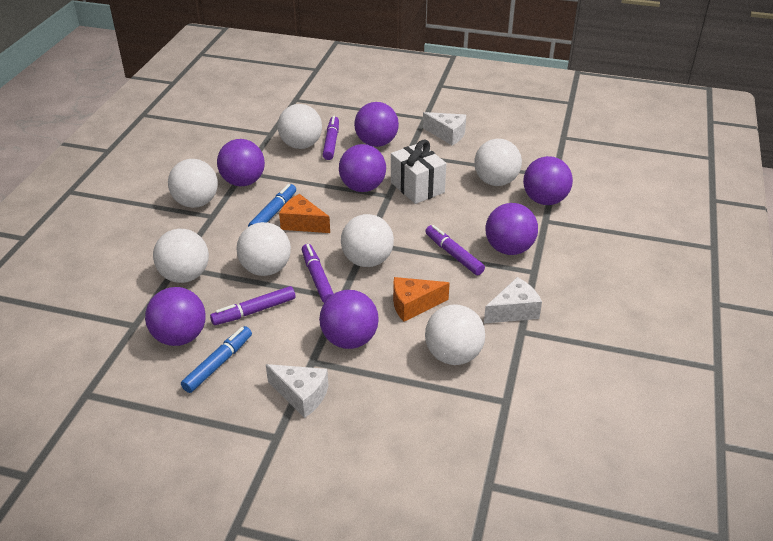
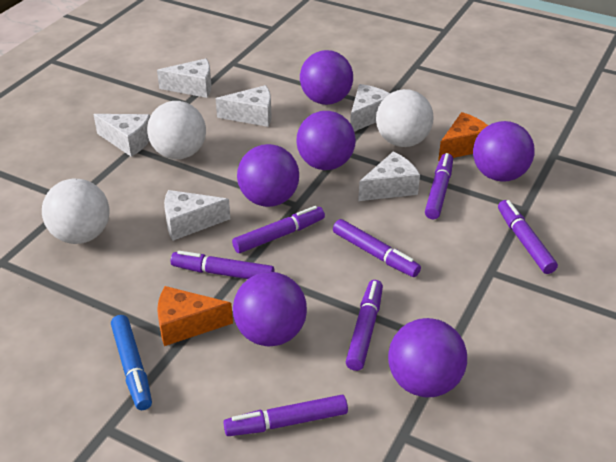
blue marker: [181,326,252,393] [248,184,296,227] = 2 -> [111,315,152,410] = 1
purple ball: [145,287,206,346] [217,139,265,186] [319,290,379,349] [339,144,386,192] [354,102,399,147] [486,203,538,255] [523,156,573,205] = 7 -> [233,272,307,346] [237,144,299,207] [296,111,356,170] [300,50,353,105] [388,318,467,397] [473,121,534,182] = 6
purple marker: [210,286,295,325] [302,244,334,303] [323,116,339,160] [425,225,485,275] = 4 -> [171,251,274,279] [223,395,348,436] [232,206,325,253] [333,219,421,277] [346,280,383,371] [425,153,453,219] [498,200,558,274] = 7
white ball: [153,229,209,283] [168,159,218,208] [236,222,291,276] [278,104,322,149] [341,214,394,267] [425,305,485,365] [474,139,522,186] = 7 -> [42,179,110,244] [147,101,206,159] [376,89,434,147] = 3
white cheese: [266,364,328,418] [423,112,466,145] [484,277,542,324] = 3 -> [93,114,150,157] [157,58,211,98] [164,190,230,241] [216,85,272,127] [350,84,390,132] [358,152,420,201] = 6
white gift: [391,140,446,204] = 1 -> none = 0

